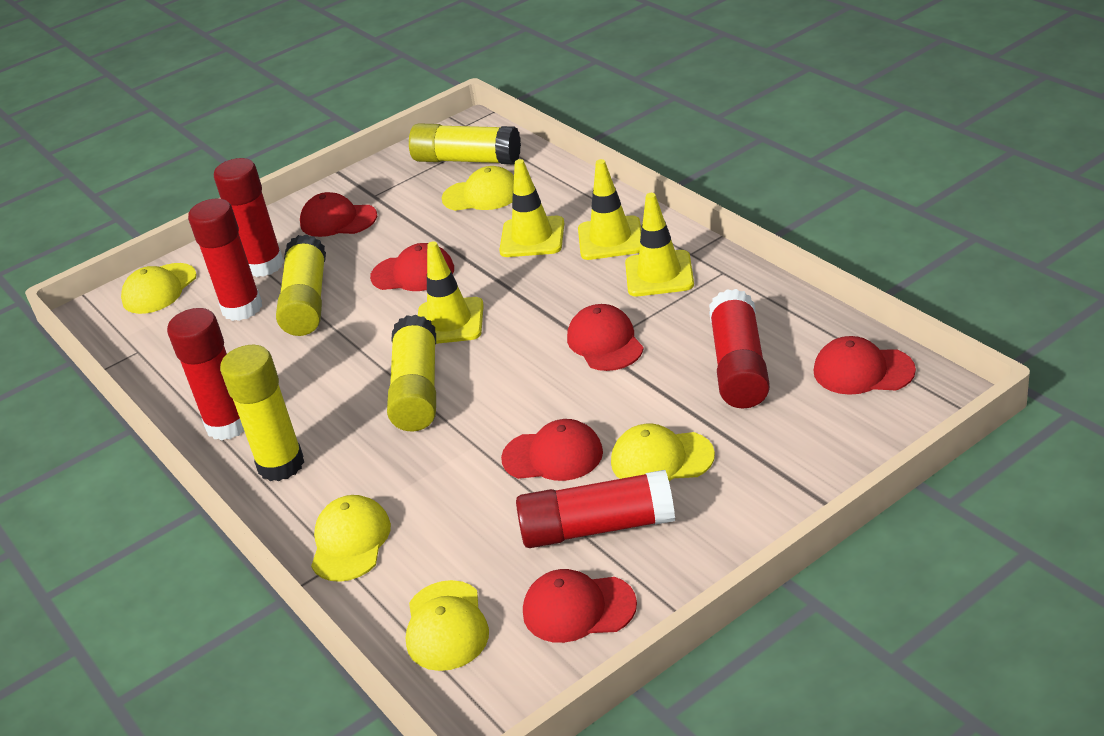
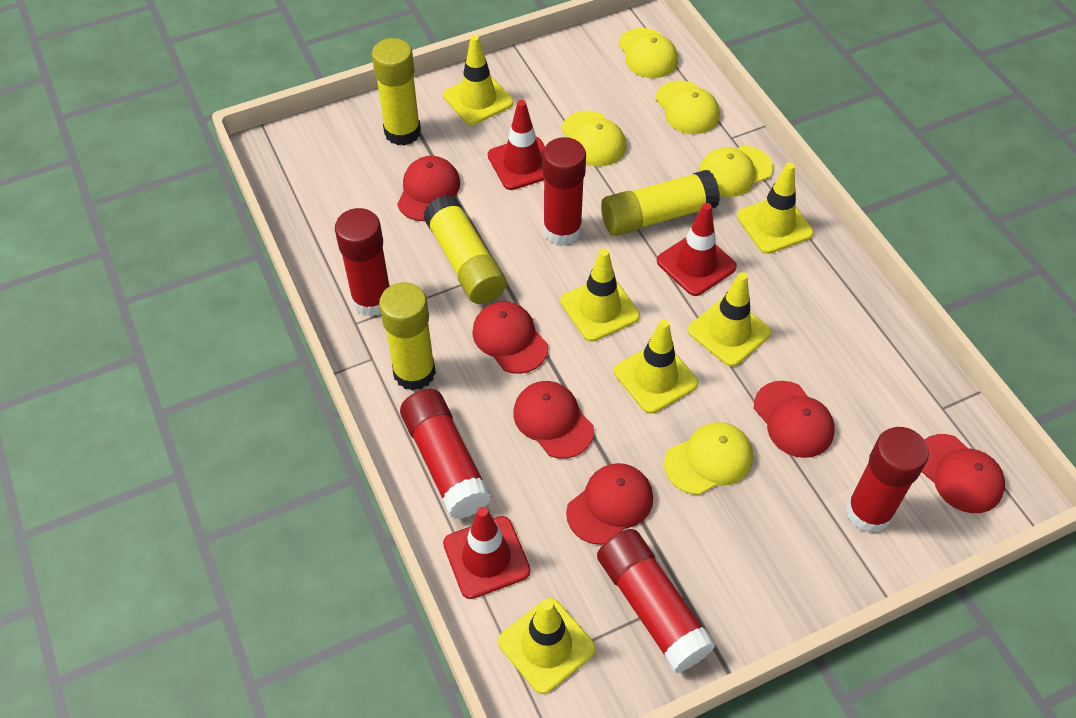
red traffic cone: none = 0 -> [443,507,530,599] [488,100,545,190] [657,203,737,296] = 3
yellow traffic cone: [418,241,484,344] [499,159,564,257] [578,159,641,260] [625,193,694,296] = 4 -> [443,35,513,125] [498,598,596,694] [560,249,640,342] [614,320,698,414] [688,272,771,367] [737,162,813,254] = 6

